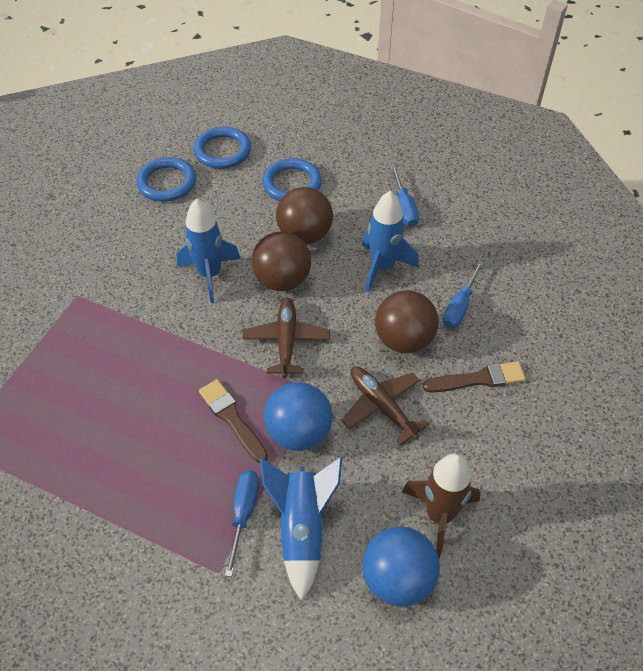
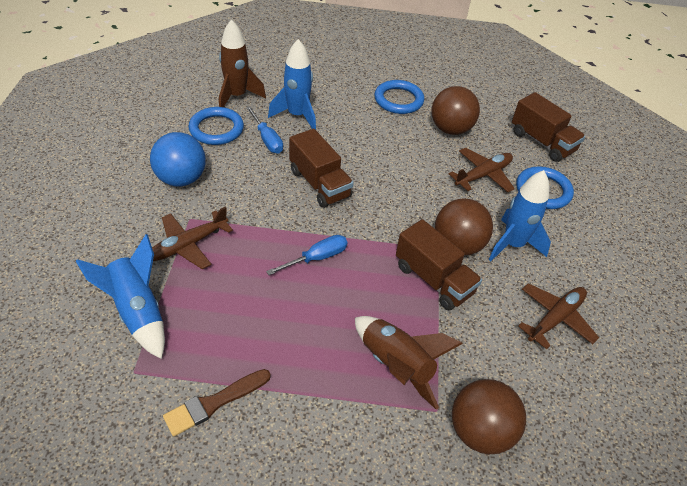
blue ball: [264,382,333,451] [362,526,440,607] = 2 -> [150,132,206,187] = 1
blue screwdriver: [225,470,259,577] [391,165,419,226] [443,261,484,328] = 3 -> [246,106,283,153] [266,235,348,275] = 2
brown brush: [199,379,268,463] [423,361,526,392] = 2 -> [163,369,271,436] = 1
brown plane: [243,298,330,378] [342,366,429,445] = 2 -> [152,206,233,269] [449,148,515,192] [518,283,599,349] = 3
brown rocket: [402,453,481,559] = 1 -> [219,19,266,107] [355,316,463,410] = 2
brown truck: none = 0 -> [289,129,353,208] [396,219,482,310] [512,92,585,162] = 3

